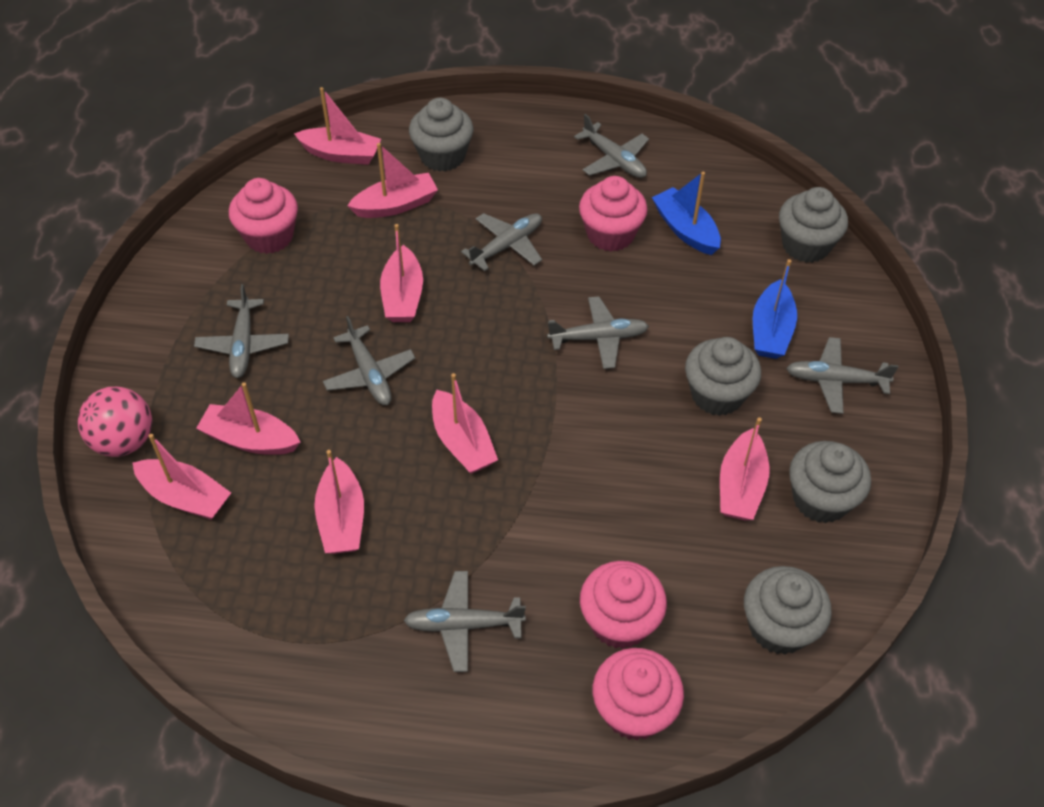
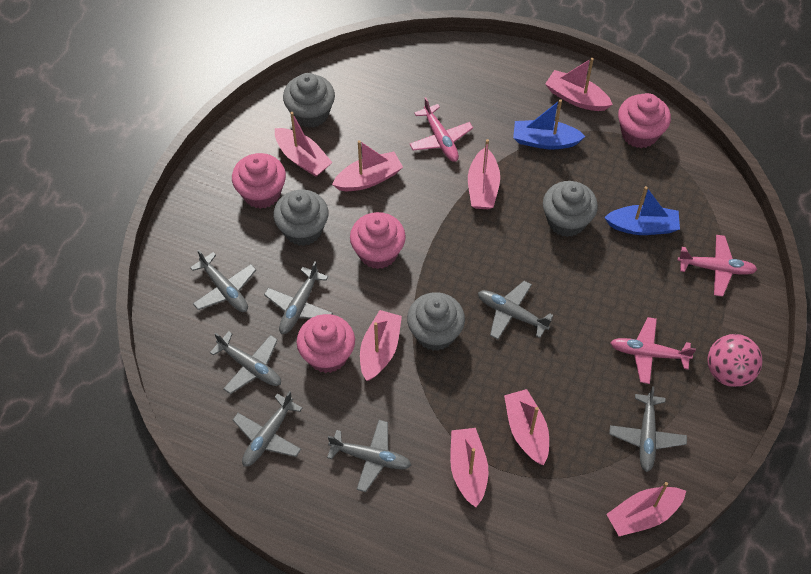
grey cupcake: [409,98,474,172] [685,337,761,416] [744,566,832,654] [779,187,848,263] [789,441,871,523] = 5 -> [273,190,328,246] [283,73,335,128] [407,292,465,351] [543,181,598,237] = 4
pink plane: none = 0 -> [409,97,473,162] [611,317,696,384] [678,235,758,297] = 3

